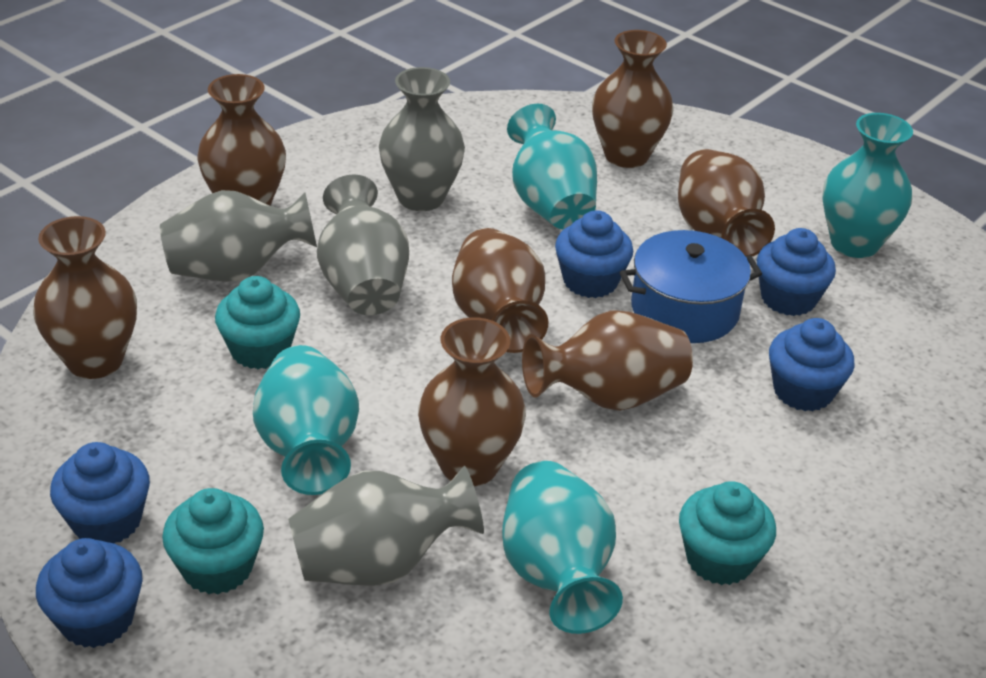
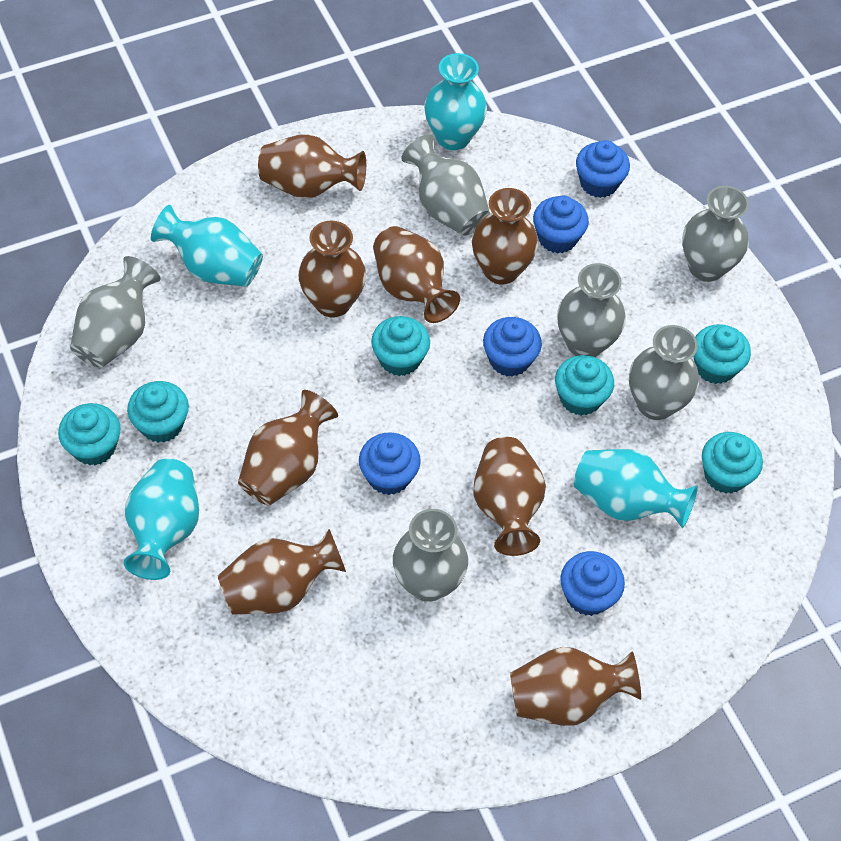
blue pot: [620,230,762,343] = 1 -> none = 0
brown vase: [33,216,137,379] [198,74,286,206] [418,317,526,486] [452,228,548,353] [522,310,693,411] [592,30,674,168] [678,149,775,256] = 7 -> [218,529,346,614] [238,390,338,505] [258,134,366,199] [298,221,366,318] [373,226,460,323] [472,188,538,285] [473,437,546,556] [510,647,641,726] = 8
grey vase: [160,190,317,282] [288,465,484,586] [317,174,409,315] [379,67,465,211] = 4 -> [70,256,160,368] [393,509,468,602] [401,135,490,236] [557,263,626,357] [629,325,699,420] [682,186,749,282] = 6
turquoise cupcake: [162,488,264,594] [215,276,300,369] [679,481,776,585] = 3 -> [58,403,121,466] [127,381,189,443] [371,316,430,376] [555,355,614,416] [694,324,751,384] [702,432,763,494] = 6

